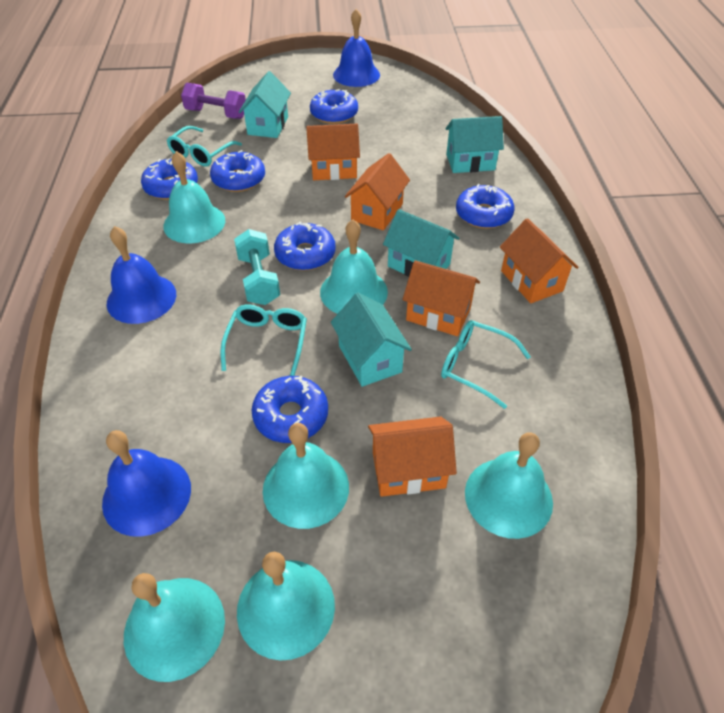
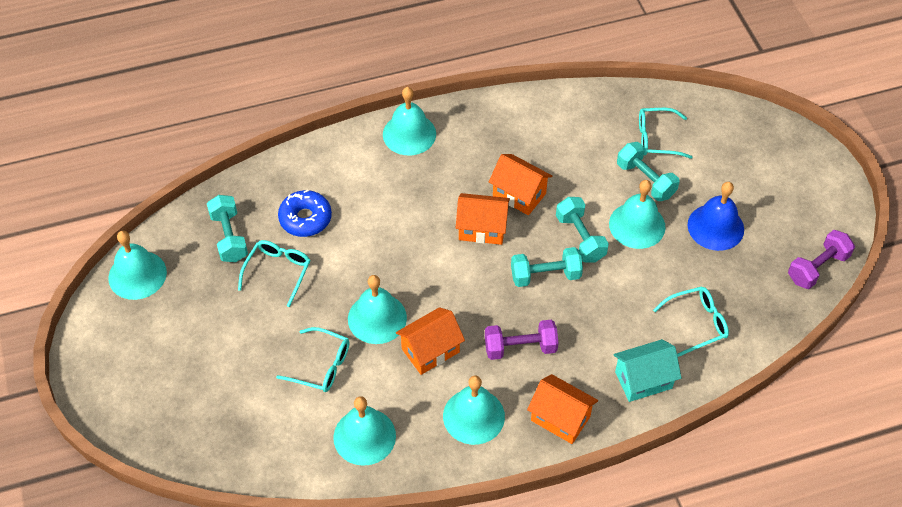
blue bell: [102,430,191,537] [107,226,176,324] [333,9,380,87] = 3 -> [688,182,744,251] = 1
blue donut: [141,158,198,200] [210,150,265,192] [251,376,328,443] [274,222,336,271] [310,89,358,124] [456,184,514,229] = 6 -> [278,190,332,237] = 1
orange house: [306,124,360,180] [345,153,410,230] [368,417,457,497] [403,260,480,336] [500,218,578,303] = 5 -> [396,307,465,375] [456,193,510,245] [489,154,552,215] [527,374,598,444] = 4
purple dumbbell: [181,83,246,119] = 1 -> [485,320,558,360] [788,230,855,289] = 2
turquoise dumbbell: [234,229,280,305] = 1 -> [207,195,248,262] [511,247,583,287] [556,197,609,263] [617,142,680,201] = 4
turquoise glasses: [167,126,242,167] [220,305,307,376] [441,320,531,409] = 3 -> [238,240,310,307] [276,327,350,392] [639,108,692,159] [653,286,729,357] = 4
turquoise house: [239,71,291,138] [331,293,412,387] [383,209,459,277] [446,116,504,173] = 4 -> [613,339,681,402] = 1

